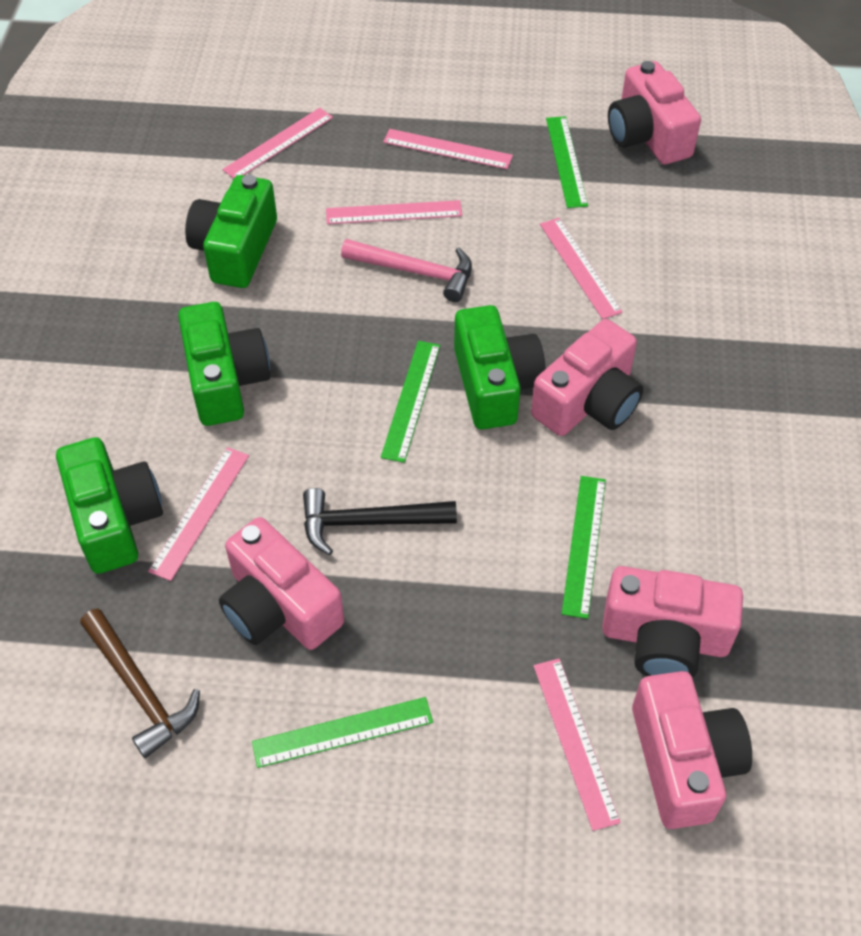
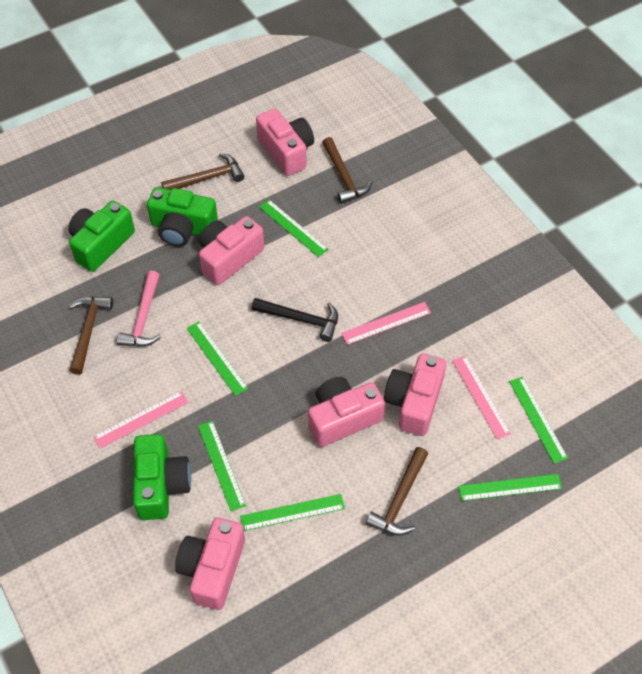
brown hammer: [80,608,200,758] = 1 -> [69,297,113,375] [161,153,244,190] [322,137,372,204] [366,447,428,536] = 4
green camera: [56,437,163,574] [178,302,270,426] [185,175,277,288] [454,305,545,430] = 4 -> [68,201,135,272] [133,434,191,520] [147,187,218,247] = 3
green ruler: [252,697,433,768] [381,341,440,463] [546,116,588,208] [562,476,606,619] = 4 -> [187,321,248,396] [198,420,246,511] [240,494,345,531] [259,200,329,257] [458,474,562,501] [509,377,568,463] = 6
pink ruler: [148,447,249,581] [222,108,333,179] [326,200,462,224] [383,129,513,169] [533,659,621,831] [540,218,623,319] = 6 -> [93,391,189,449] [341,302,431,345] [452,355,511,439] = 3

